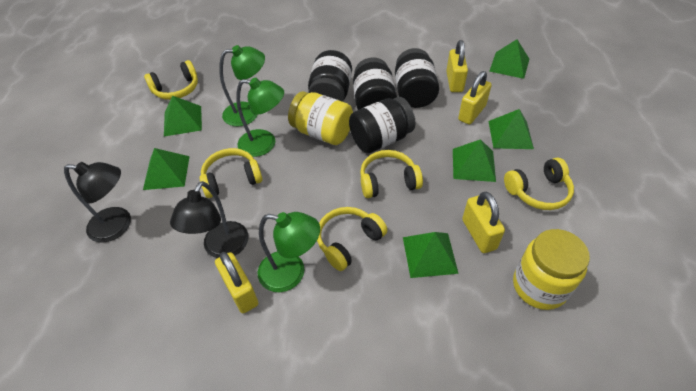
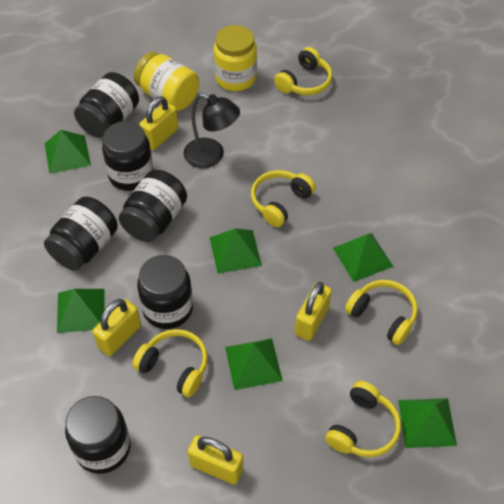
black jar: [308,50,352,102] [349,97,416,153] [353,57,397,110] [395,48,439,108] = 4 -> [44,197,118,271] [65,396,131,474] [74,72,139,138] [102,121,154,191] [119,170,187,242] [137,255,193,329] = 6
black lamp: [64,162,131,242] [170,181,248,258] = 2 -> [184,93,240,168] = 1
green lamp: [219,45,265,127] [236,78,284,157] [258,212,320,292] = 3 -> none = 0

